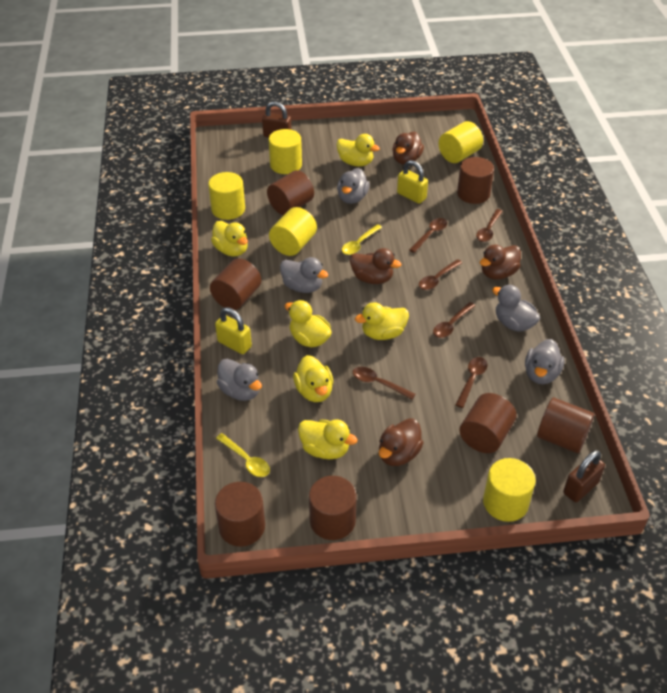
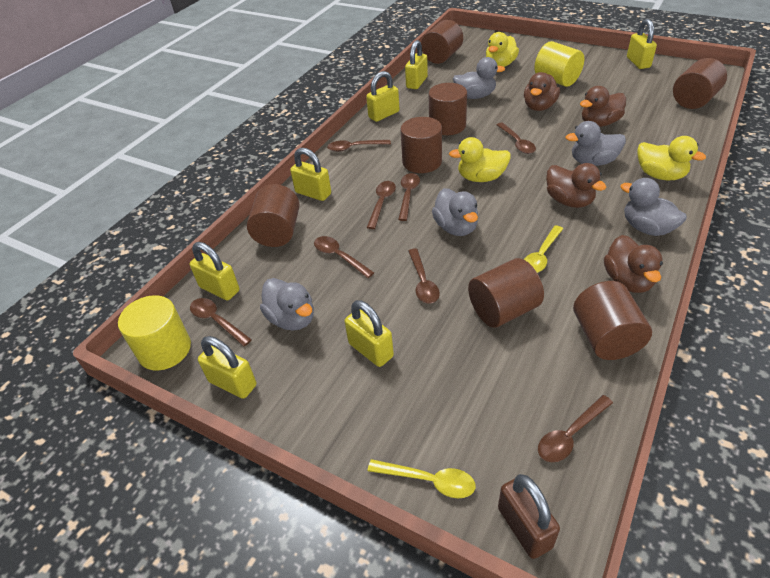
brown padlock: [262,102,291,137] [563,450,605,502] = 2 -> [498,474,560,559] = 1
brown spoon: [353,367,416,400] [409,218,447,253] [419,259,462,290] [433,302,475,338] [455,357,487,408] [476,209,503,242] = 6 -> [190,298,252,346] [314,236,374,278] [327,140,391,152] [366,181,396,229] [398,173,420,221] [408,248,440,304] [497,123,536,154] [538,395,613,462] = 8
yellow cylinder: [208,172,245,220] [269,129,302,174] [269,207,317,256] [438,121,483,163] [483,458,536,522] = 5 -> [118,295,191,371] [535,41,584,87] = 2
yellow duck: [211,221,248,257] [285,300,332,347] [293,355,333,402] [298,420,358,459] [336,134,380,166] [355,302,409,340] = 6 -> [449,137,511,182] [486,32,519,67] [637,136,706,180] = 3
yellow padlock: [215,307,252,354] [397,160,428,204] = 2 -> [190,242,239,300] [198,336,256,399] [290,148,331,201] [344,300,394,367] [366,71,399,122] [405,40,428,89] [627,19,657,69] = 7

